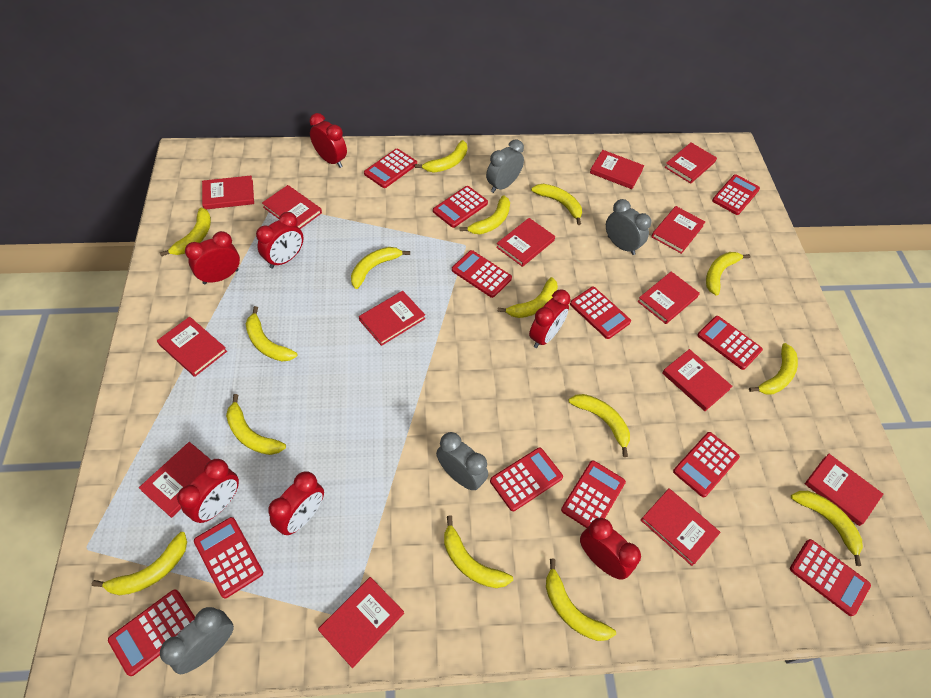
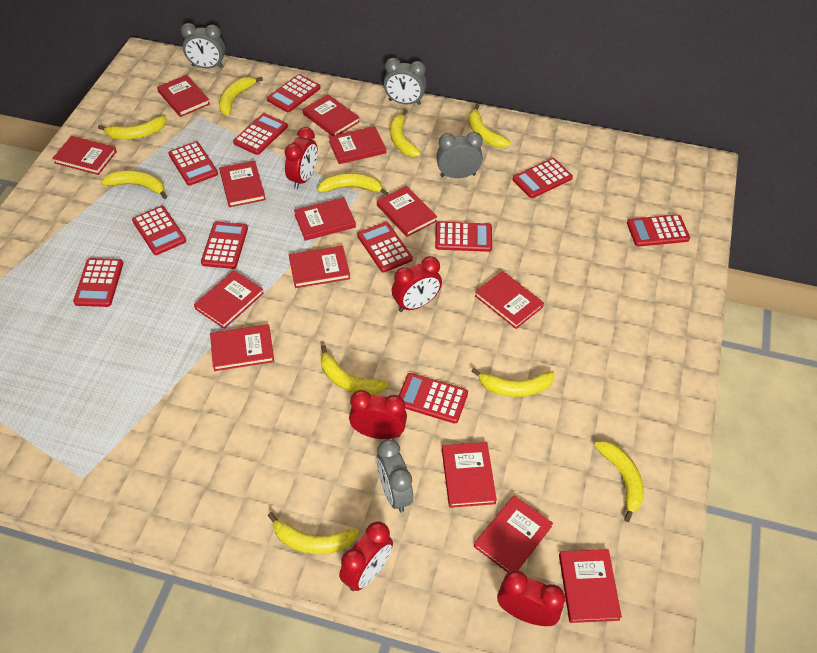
red calculator: [108,590,195,676] [194,517,263,598] [364,149,417,188] [433,186,488,228] [452,250,512,298] [490,448,563,511] [561,460,626,528] [570,287,631,339] [673,432,740,497] [697,316,763,370] [712,174,760,215] [790,539,871,616] = 12 -> [73,258,123,307] [132,206,186,255] [168,142,218,186] [201,222,248,269] [233,113,288,155] [267,74,321,112] [357,222,413,272] [399,373,468,423] [435,222,492,252] [512,158,573,198] [627,214,690,247] = 11
red clock: [177,459,239,523] [185,231,240,285] [256,212,304,269] [268,471,324,535] [310,113,347,168] [529,290,571,348] [580,518,641,580] = 7 -> [285,127,318,189] [339,522,393,591] [349,390,407,439] [392,256,442,312] [497,570,565,626] = 5
yellow banana: [92,532,187,595] [160,208,211,256] [226,394,286,455] [246,306,297,362] [351,247,410,289] [415,140,467,173] [444,515,513,588] [460,195,510,234] [497,277,558,318] [531,184,582,225] [546,559,616,641] [569,394,630,457] [706,252,750,296] [749,343,798,395] [791,491,863,566] = 15 -> [98,116,167,140] [101,170,167,199] [219,77,263,116] [268,512,359,554] [317,173,389,196] [321,345,388,395] [390,110,421,157] [469,104,511,148] [471,368,555,397] [594,441,644,522] = 10

